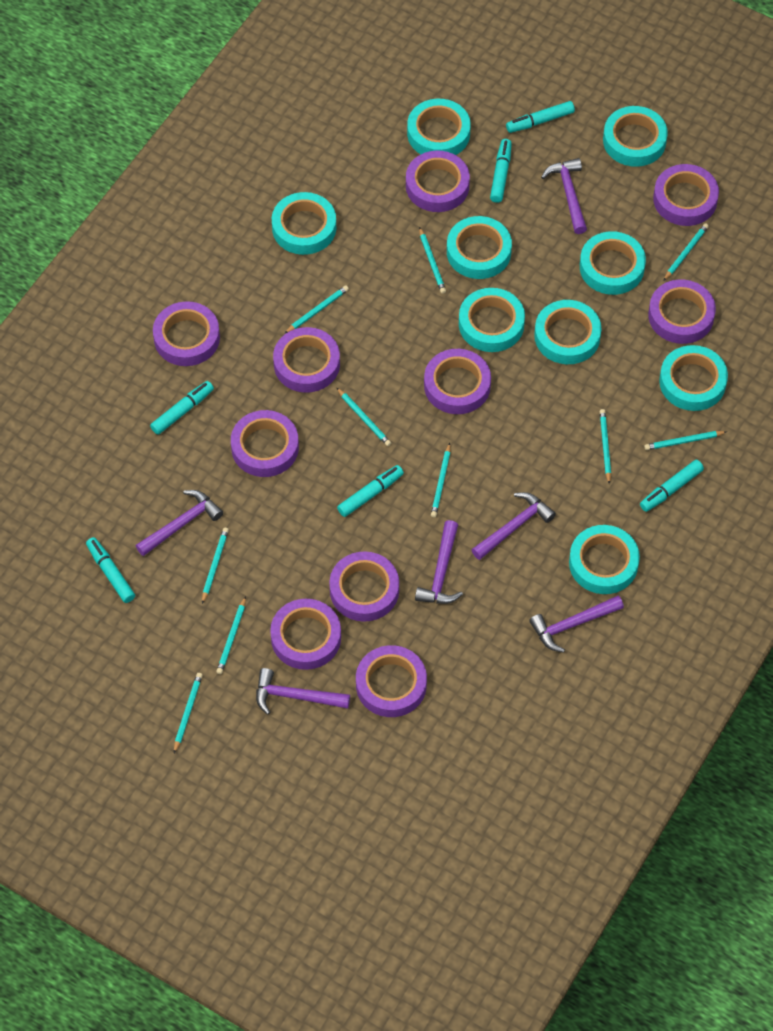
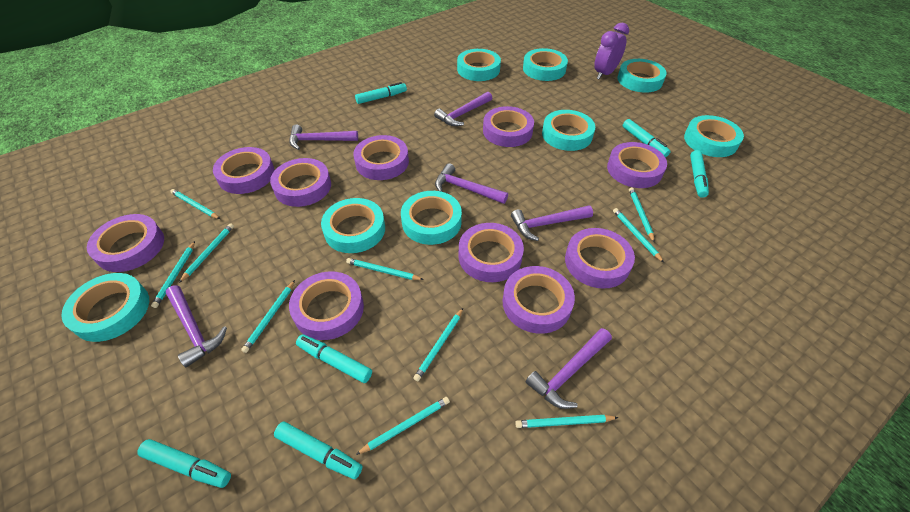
purple clock: none = 0 -> [594,23,629,80] = 1
turquoise tape: [272,192,336,255] [407,99,471,155] [447,216,512,279] [459,288,525,352] [534,300,601,364] [569,525,640,594] [580,231,646,295] [603,106,668,167] [659,345,728,411] = 9 -> [61,273,149,342] [321,198,385,253] [401,191,462,245] [457,49,501,81] [523,48,568,81] [542,110,595,151] [617,59,667,93] [684,115,744,157] = 8

